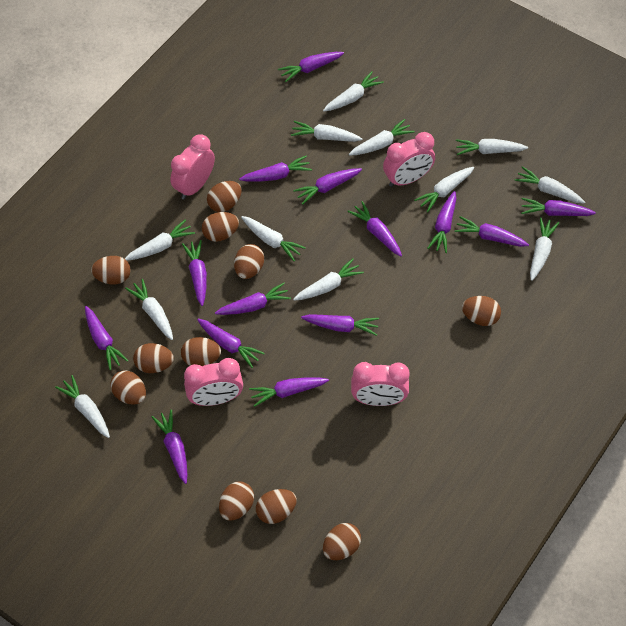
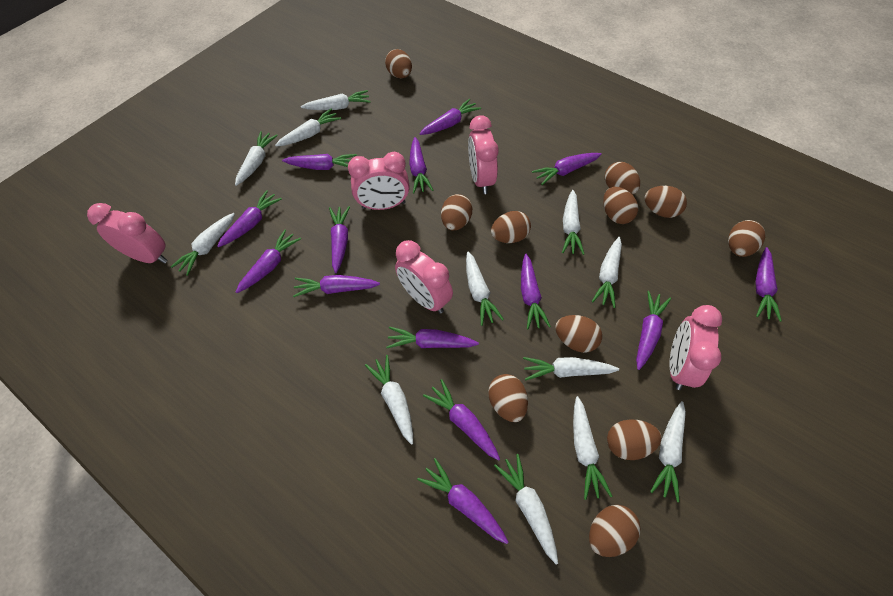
pink clock: [170,134,215,199] [184,358,243,406] [351,362,410,406] [383,132,435,187] = 4 -> [87,203,168,264] [348,152,409,210] [395,240,453,314] [468,115,499,194] [669,305,722,390] = 5

